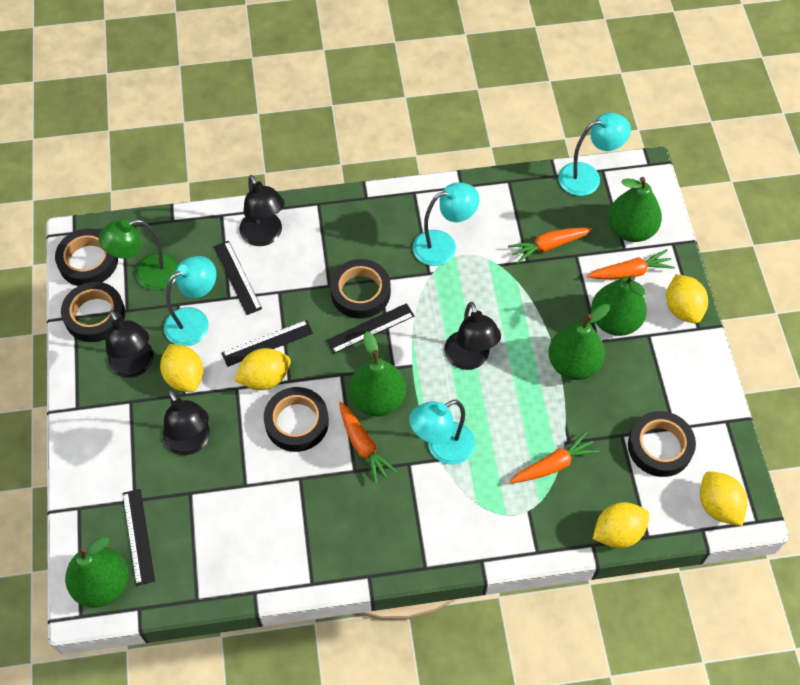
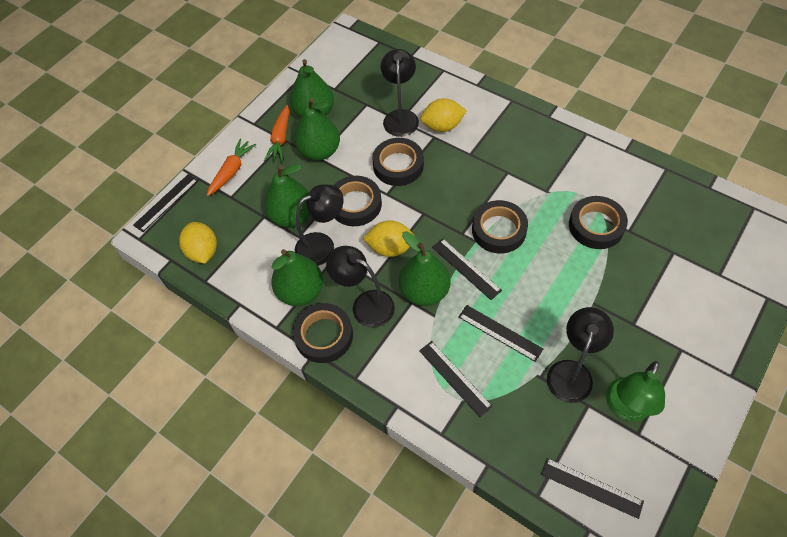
black ruler: [122,489,155,586] [214,241,262,315] [222,320,313,367] [326,303,414,354] = 4 -> [133,174,198,232] [419,341,493,417] [432,238,502,300] [458,305,543,362] [541,458,644,519] = 5
orange carrot: [339,402,397,484] [508,227,592,264] [510,431,600,483] [587,249,675,279] = 4 -> [207,138,256,196] [264,105,289,162] = 2
turquoise lamp: [164,256,216,346] [409,400,475,465] [413,182,480,266] [558,112,631,196] = 4 -> none = 0
yellow lemon: [160,344,203,392] [234,348,291,390] [593,502,649,548] [666,274,708,323] [700,471,748,526] = 5 -> [179,222,217,264] [363,220,415,257] [420,98,466,132] = 3

